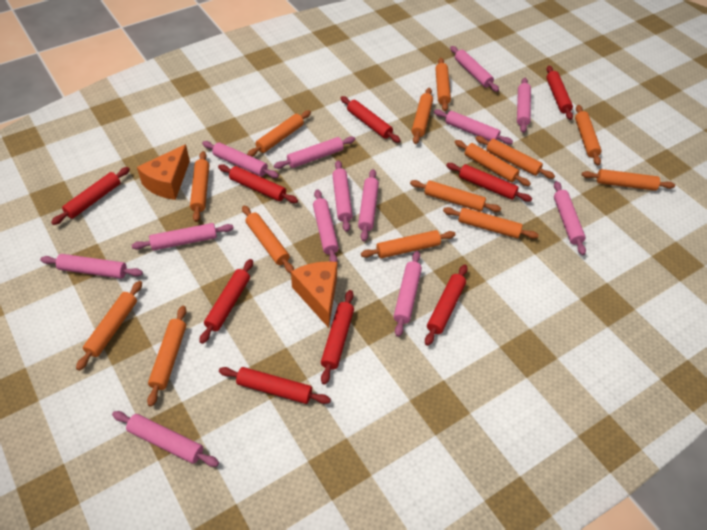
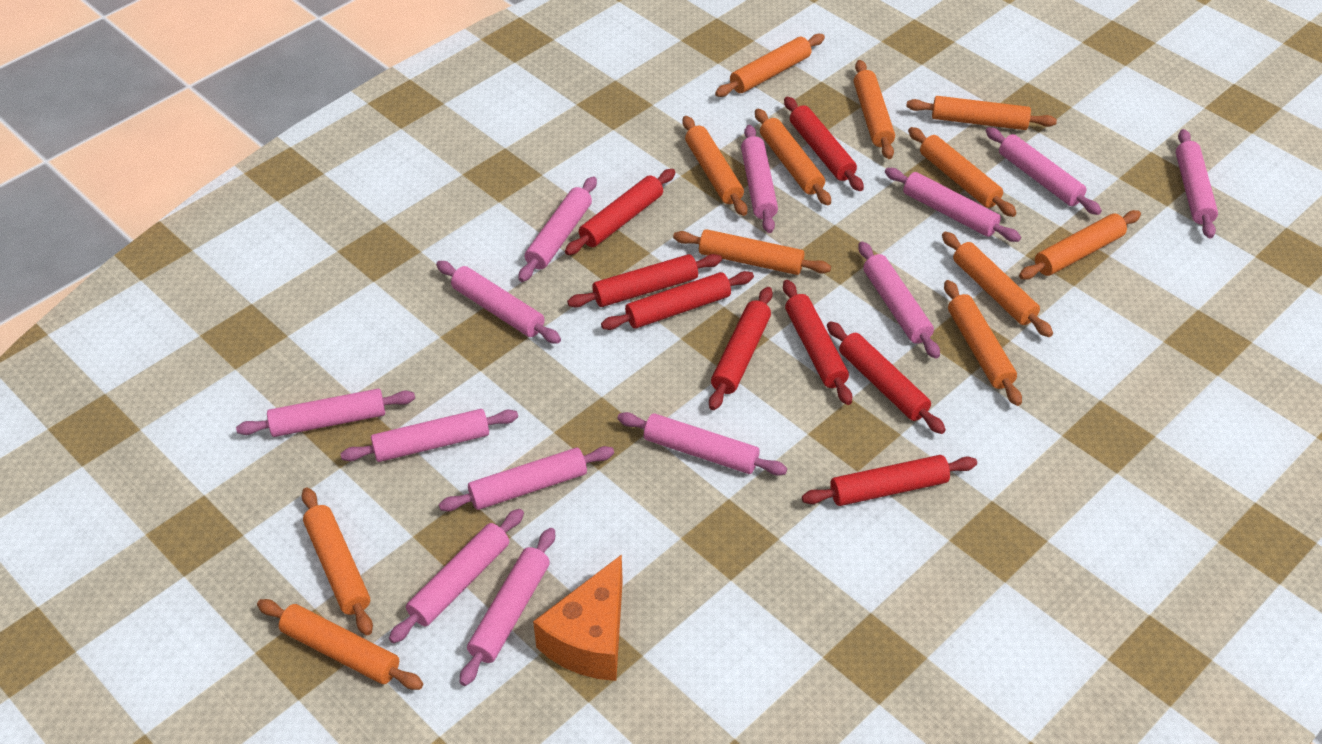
orange cheese: [137,144,190,200] [291,261,337,328] = 2 -> [533,554,623,681] = 1
orange rolling pin: [76,281,142,371] [147,306,186,407] [190,151,209,222] [242,205,294,273] [247,110,311,157] [361,230,456,258] [410,180,501,212] [412,88,433,144] [435,58,451,111] [443,207,539,239] [455,140,531,186] [475,136,555,179] [575,105,601,166] [582,169,675,191] = 14 -> [257,599,423,690] [301,487,373,635] [673,229,831,275] [682,116,747,216] [715,34,825,97] [755,109,831,206] [854,60,895,159] [906,96,1057,130] [908,127,1017,217] [942,232,1053,337] [944,280,1022,406] [1019,210,1141,280] = 12
red rolling pin: [51,167,130,225] [200,259,253,344] [218,164,298,203] [219,367,331,404] [321,290,354,385] [341,96,401,143] [425,264,468,346] [446,163,532,202] [546,66,573,120] = 9 -> [565,169,676,255] [567,254,722,308] [601,271,754,330] [709,287,773,410] [783,280,852,405] [784,97,864,191] [802,455,977,506] [827,321,946,434] = 8

